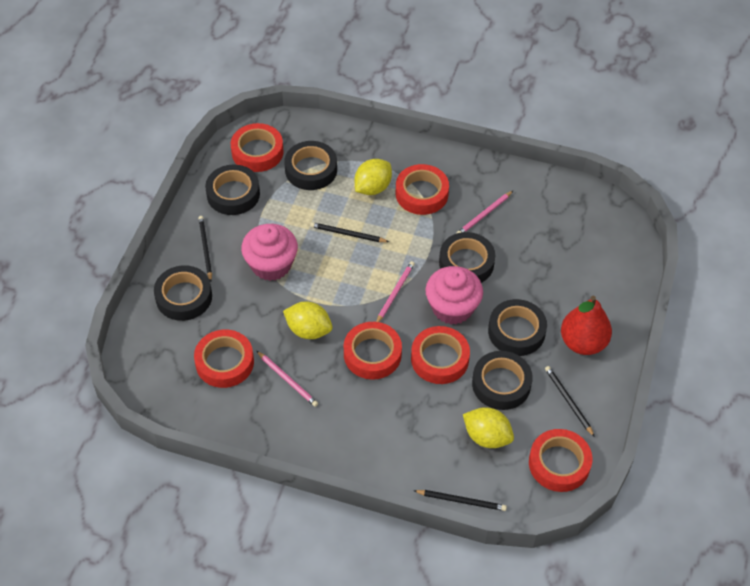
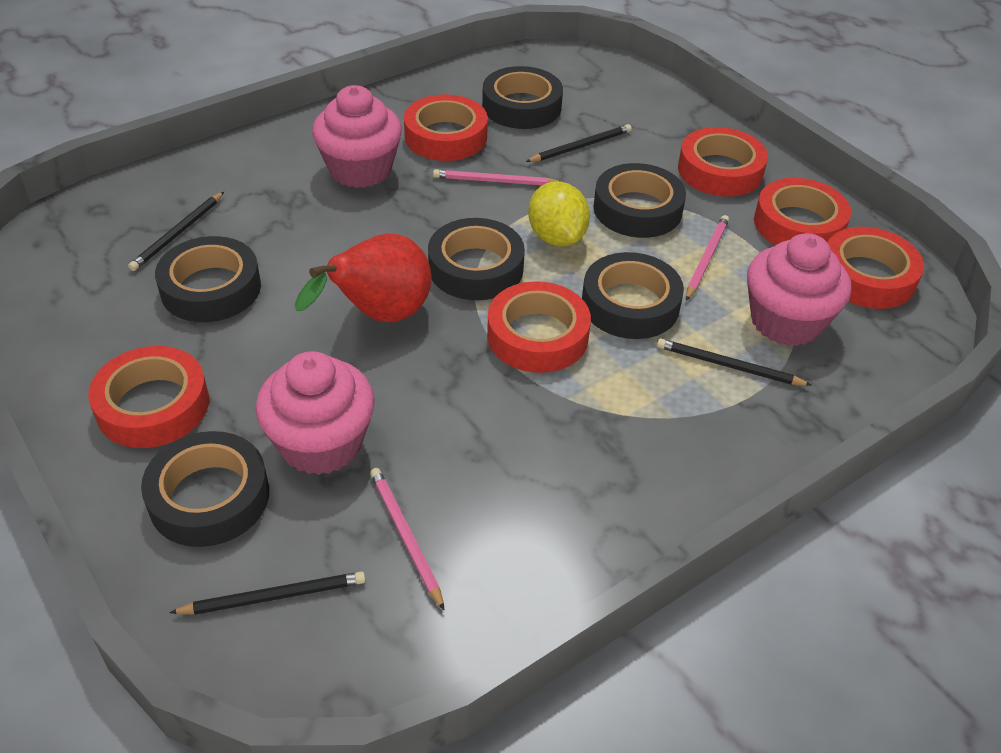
pink cupcake: [241,224,298,281] [426,266,483,325] = 2 -> [256,351,375,475] [312,85,402,188] [747,233,851,346] = 3
yellow lemon: [283,301,333,339] [354,159,392,195] [463,407,514,448] = 3 -> [528,181,590,246] = 1

